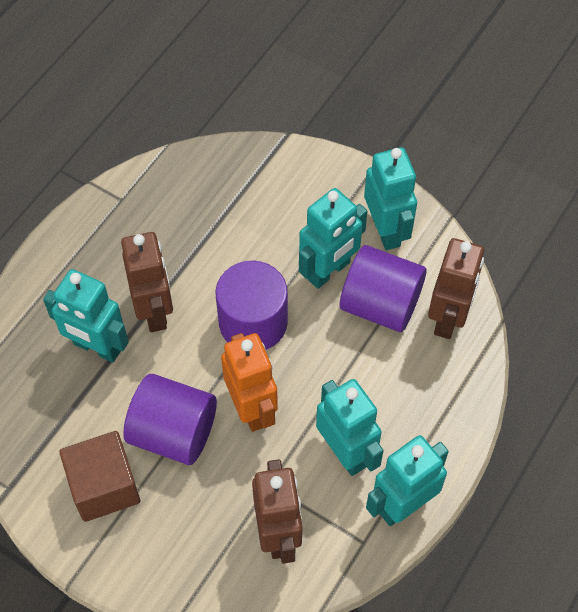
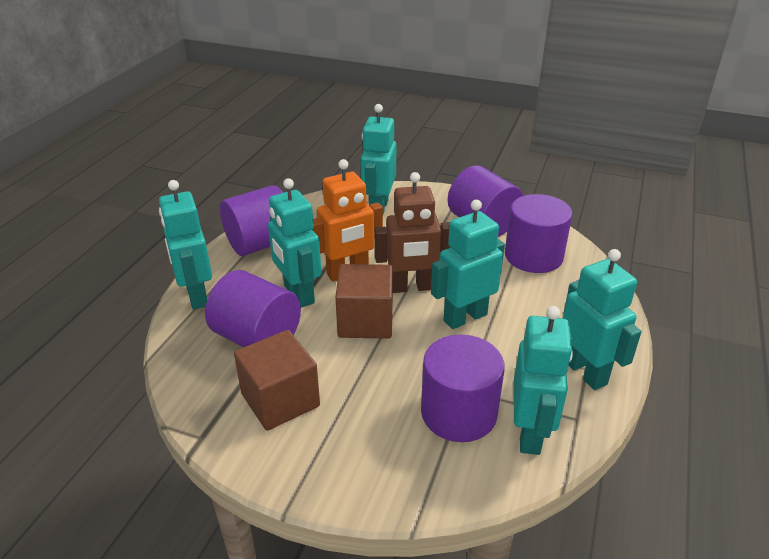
brown cube: [59,431,140,522] = 1 -> [234,330,320,431] [335,264,393,339] = 2
brown robot: [121,232,173,332] [252,459,302,564] [428,238,484,339] = 3 -> [375,172,451,293] = 1
purple cylinder: [123,374,217,465] [216,260,288,350] [340,245,427,332] = 3 -> [205,270,301,348] [220,185,283,256] [421,334,505,442] [448,166,523,237] [505,194,572,273] = 5
turquoise robot: [43,269,129,363] [299,188,367,289] [316,379,384,476] [364,147,417,250] [366,435,449,526] = 5 -> [159,180,212,310] [268,178,322,308] [360,104,396,214] [431,200,505,329] [513,306,573,455] [563,249,641,390] = 6

